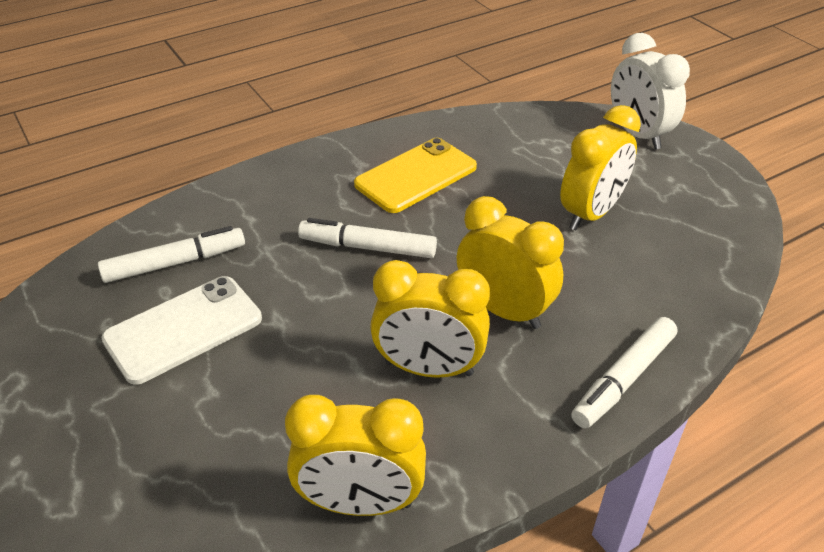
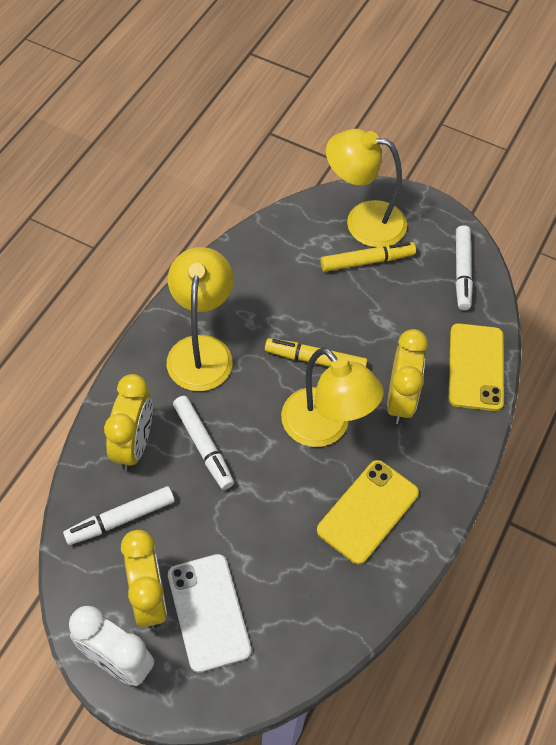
yellow clock: [285,395,426,516] [370,260,490,378] [457,196,564,329] [560,105,641,230] = 4 -> [104,374,153,471] [121,530,167,628] [387,329,428,424] = 3
yellow lamp: none = 0 -> [167,247,233,391] [281,348,384,447] [326,129,407,247] = 3
yellow marker: none = 0 -> [265,338,368,367] [321,242,416,272] = 2
yellow phone: [354,138,477,213] = 1 -> [317,460,419,565] [449,323,504,411] = 2

